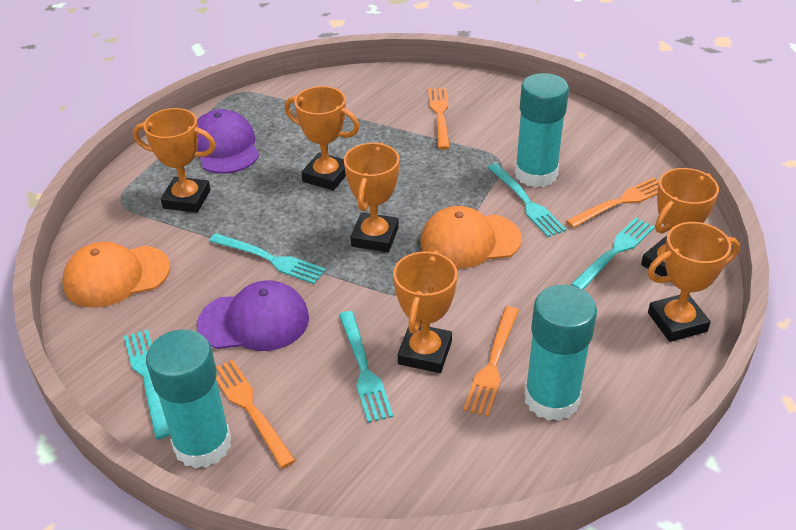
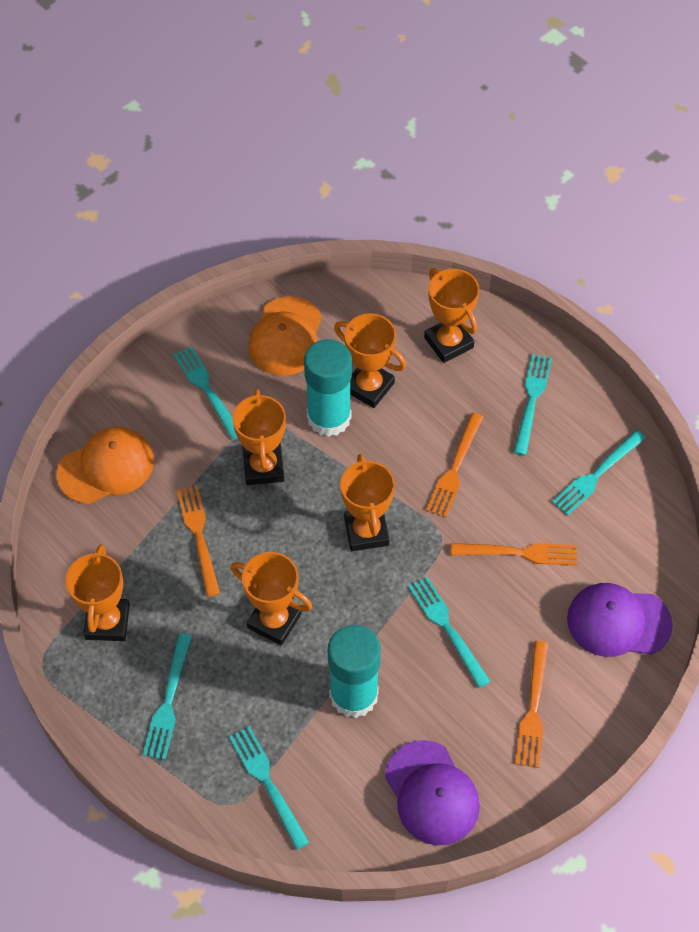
turquoise fork: [124,329,170,439] [209,233,326,284] [339,311,393,423] [488,163,566,237] [571,218,655,290] = 5 -> [143,633,192,760] [173,346,238,439] [229,726,309,850] [408,577,491,688] [513,354,552,456] [552,430,646,516] = 6
turquoise glue stick: [146,329,231,469] [515,73,569,188] [524,285,597,421] = 3 -> [304,339,352,437] [328,625,381,718] = 2

